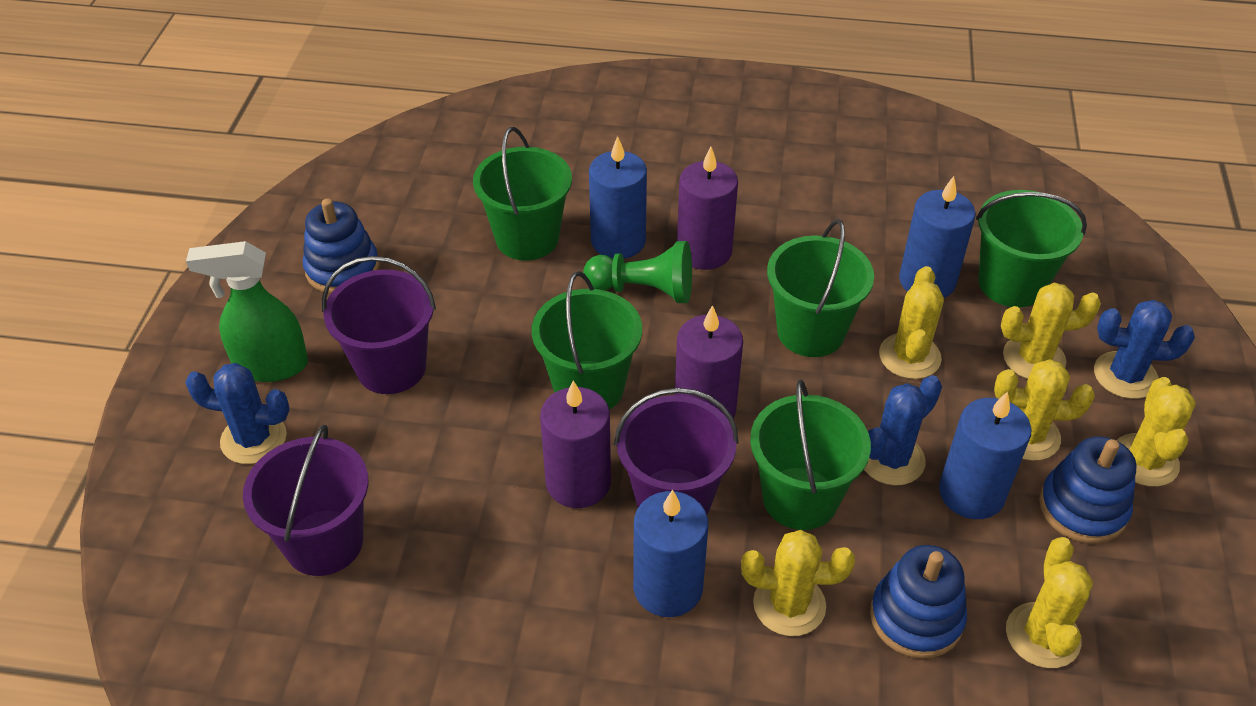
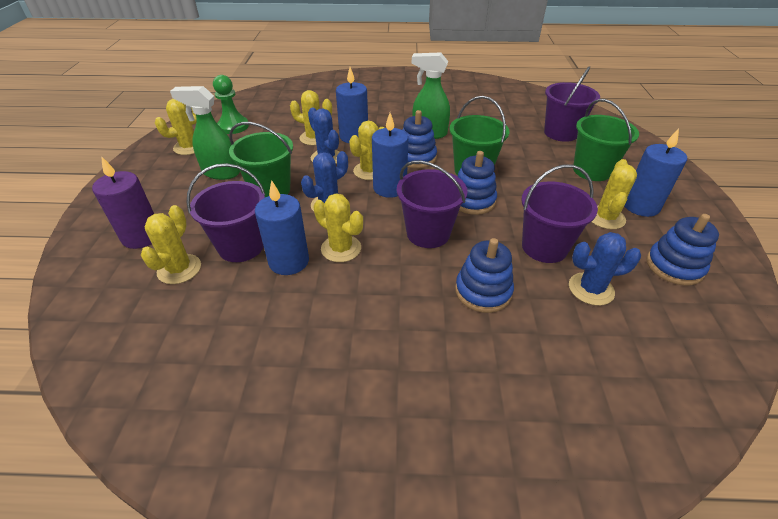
blue stacking toy: [303,199,379,294] [870,545,967,659] [1039,436,1136,544] = 3 -> [402,110,437,168] [455,238,514,313] [457,151,497,215] [646,214,719,285] = 4
green bucket: [473,127,572,261] [532,271,642,410] [750,379,871,530] [767,219,874,357] [976,190,1087,307] = 5 -> [229,122,293,197] [449,96,509,176] [573,99,639,181] = 3
green spray bottle: [186,241,308,382] = 1 -> [170,86,240,180] [412,53,450,139] = 2
purple bucket: [243,424,368,576] [322,256,436,394] [614,388,739,514] = 3 -> [187,163,266,262] [397,160,468,248] [521,164,598,263] [544,66,600,142] = 4
purple candle: [540,380,611,508] [675,305,743,419] [677,147,738,270] = 3 -> [92,156,154,249] = 1

